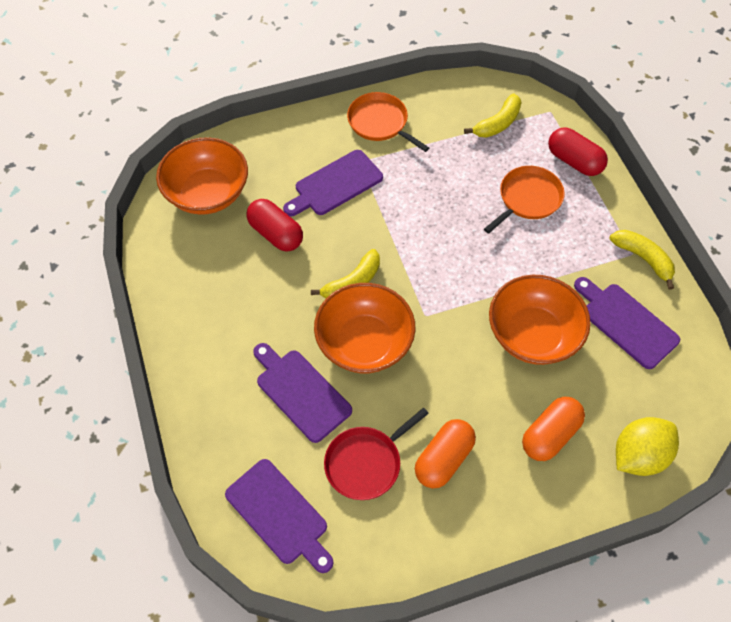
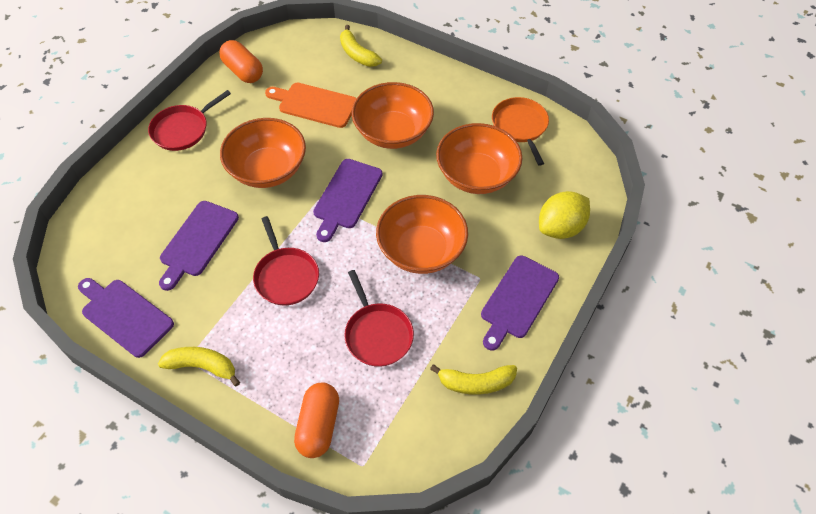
orange bowl: [156,137,248,215] [314,283,416,373] [489,275,591,365] = 3 -> [220,118,306,188] [352,82,434,149] [376,195,468,274] [436,123,522,194] = 4
orange cutting board: none = 0 -> [265,83,356,128] = 1
orange pan: [347,92,429,152] [484,166,565,234] = 2 -> [492,97,549,166] = 1
red capsule: [246,199,303,251] [548,127,608,176] = 2 -> none = 0
red pan: [324,408,429,500] = 1 -> [148,90,231,151] [253,216,319,306] [344,270,414,367] = 3

